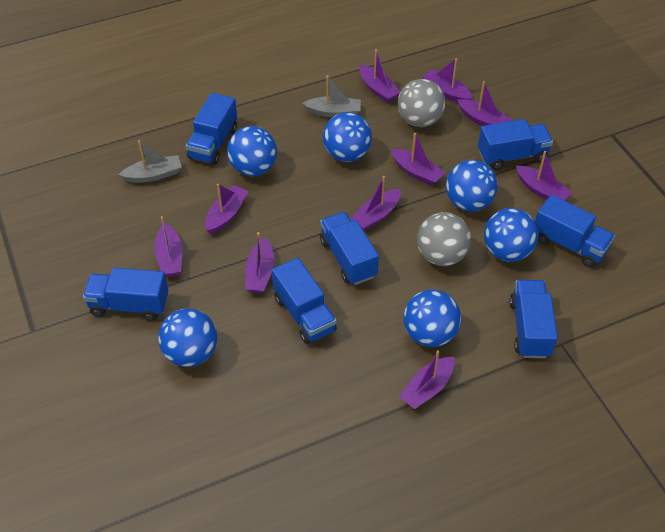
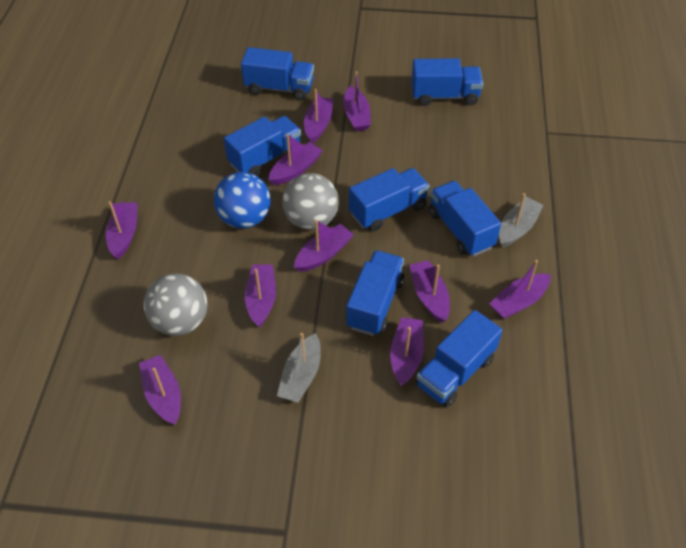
blue ball: [158,309,217,367] [227,126,277,176] [323,112,372,162] [403,290,461,347] [446,160,498,212] [484,208,539,262] = 6 -> [214,172,271,228] = 1

